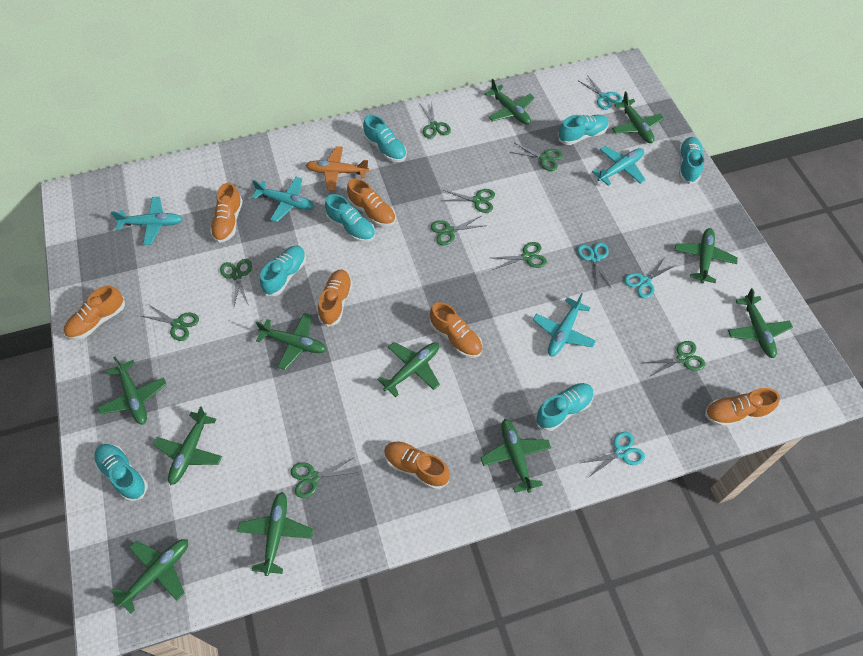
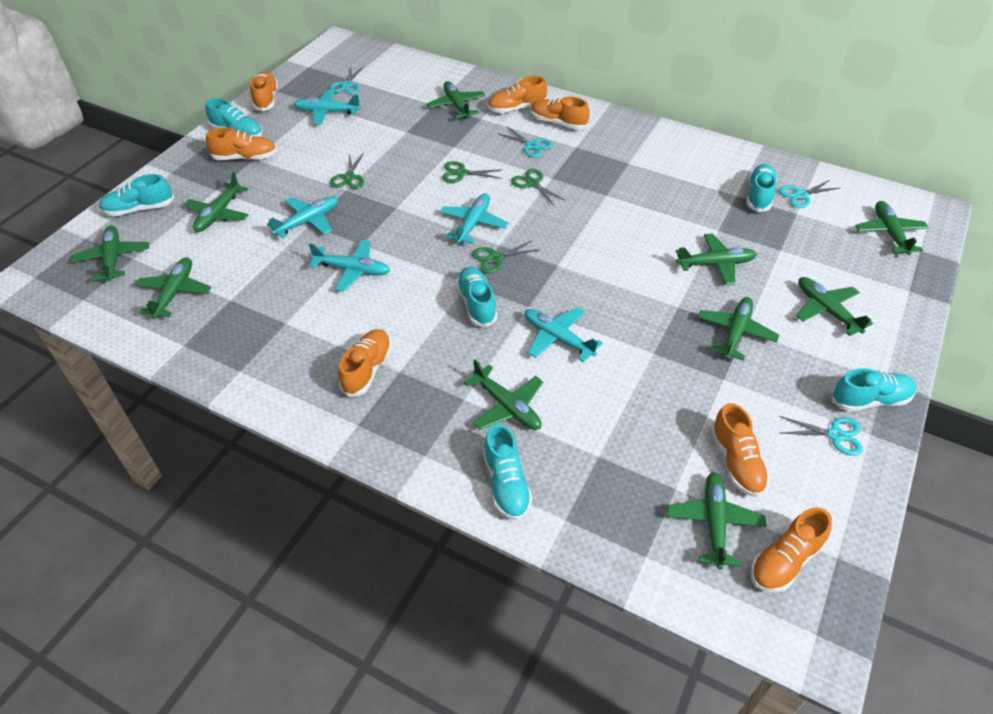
green plane: [97,357,167,425] [112,539,188,614] [153,407,222,485] [237,492,313,576] [256,313,326,370] [377,342,440,397] [481,419,551,493] [485,79,535,125] [612,91,664,143] [675,228,738,283] [728,288,793,358] = 11 -> [71,226,149,281] [135,257,212,319] [184,172,249,232] [427,81,486,119] [464,360,543,430] [667,472,766,569] [676,233,757,285] [698,297,779,361] [796,277,873,336] [856,201,929,255] = 10
green scissors: [141,305,199,341] [220,259,252,306] [290,458,358,498] [419,101,451,139] [431,216,487,245] [442,189,495,213] [491,242,547,270] [510,143,563,171] [644,341,705,377] = 9 -> [330,152,364,189] [442,161,503,183] [472,240,540,273] [511,169,566,206] = 4
orange plane: [305,146,369,191] = 1 -> none = 0
turquoise plane: [111,197,183,245] [252,177,314,222] [533,293,596,356] [592,146,646,186] = 4 -> [267,196,338,238] [294,90,361,124] [309,240,390,292] [440,193,508,244] [524,307,603,362] = 5
turquoise shoe: [94,444,148,502] [260,245,306,296] [325,194,375,242] [363,115,407,162] [535,383,594,431] [558,115,609,145] [679,137,704,184] = 7 -> [99,174,174,216] [205,98,262,137] [456,267,497,327] [483,424,532,521] [747,164,778,212] [832,368,917,412] = 6

